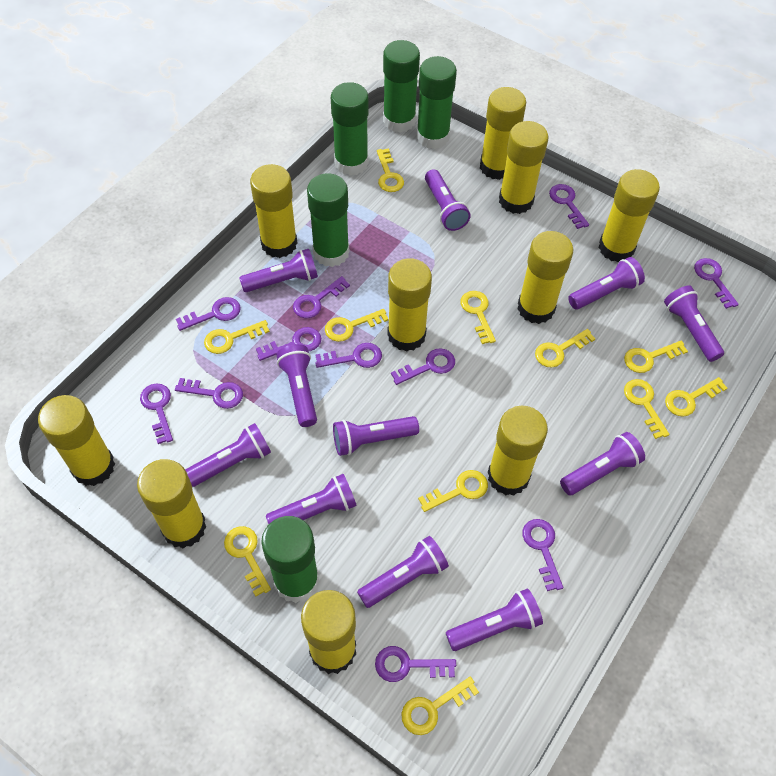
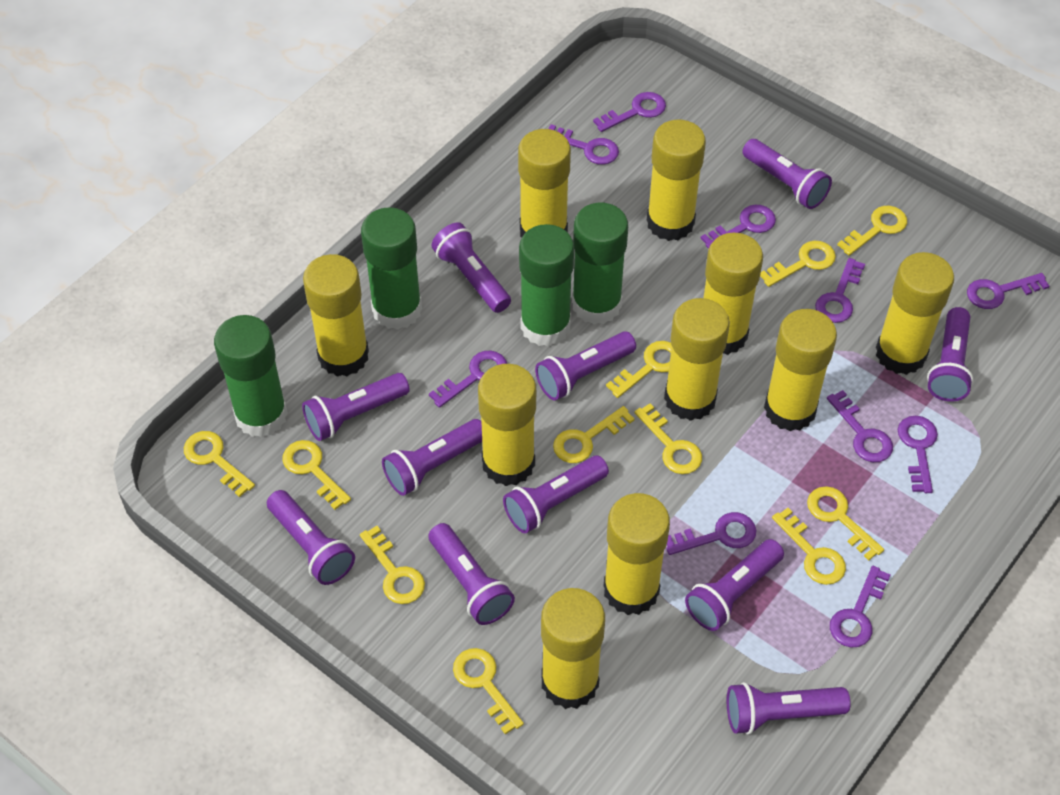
green glue stick: [261,516,319,603] [307,173,349,267] [331,82,369,176] [383,40,420,133] [416,56,457,149] = 5 -> [214,315,288,437] [361,207,422,330] [519,224,574,347] [572,203,628,325] = 4
purple key: [140,383,173,444] [175,378,243,409] [176,297,241,331] [256,327,321,361] [293,276,350,318] [315,343,382,368] [375,646,456,682] [391,348,455,385] [522,519,563,591] [549,184,589,229] [694,258,739,309] = 11 -> [429,351,507,408] [548,124,619,165] [593,92,666,132] [666,512,757,555] [700,205,776,249] [815,258,865,323] [827,390,893,462] [830,566,891,647] [898,416,938,493] [967,273,1049,309] = 10

